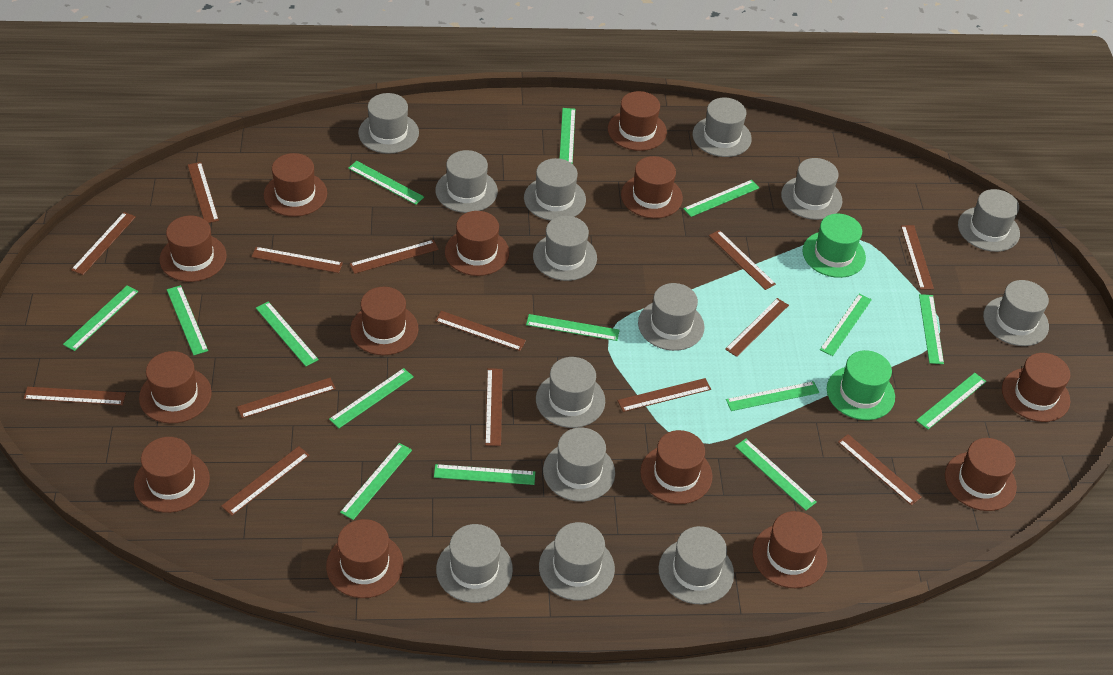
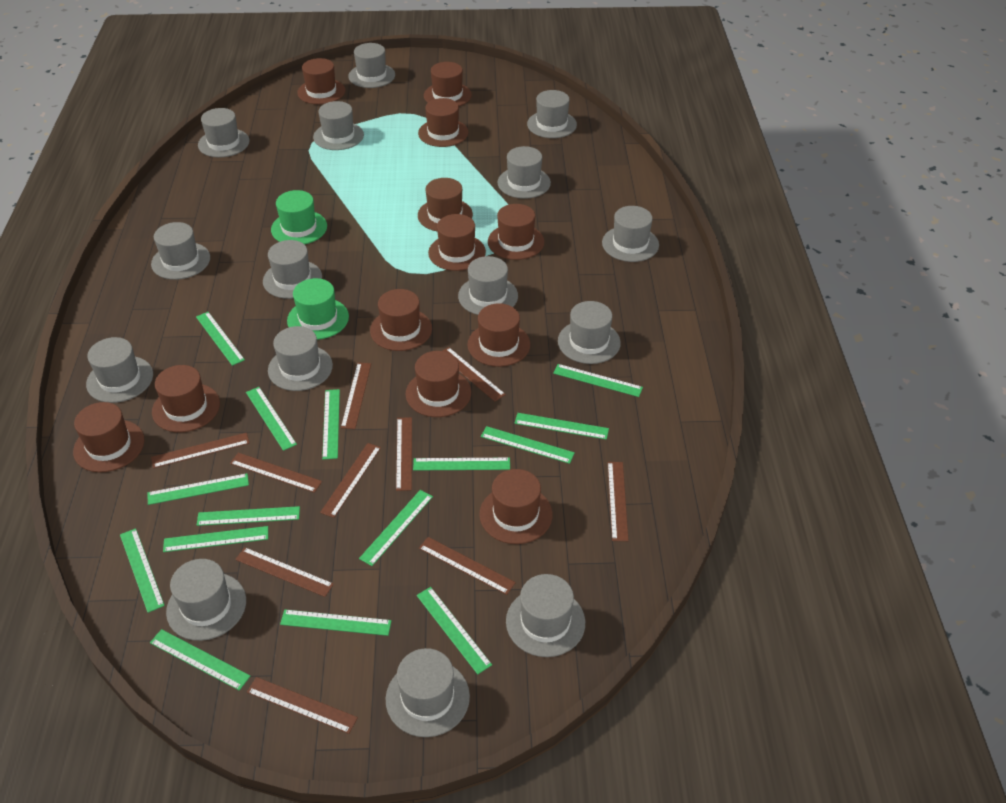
brown hat: [134,437,210,513] [139,351,212,424] [160,216,227,282] [264,153,327,217] [326,519,403,598] [350,287,418,355] [445,211,509,276] [608,91,667,151] [621,156,683,219] [640,430,712,504] [752,511,827,588] [945,438,1017,511] [1002,353,1070,422] = 13 -> [73,402,145,472] [152,365,220,432] [297,58,345,105] [370,289,432,351] [406,351,471,417] [418,98,468,147] [418,178,473,231] [424,62,472,106] [428,214,486,271] [467,303,530,367] [479,469,553,544] [488,204,544,260] = 12
brown ruler: [23,387,126,405] [71,212,136,275] [188,162,219,223] [221,446,310,516] [237,378,336,418] [251,247,343,273] [350,240,439,274] [435,311,526,351] [485,368,503,446] [617,378,711,412] [709,230,776,290] [725,298,789,357] [838,434,922,505] [901,225,934,290] = 14 -> [151,433,250,468] [230,453,322,493] [235,547,334,597] [247,677,358,734] [320,443,381,518] [341,363,371,429] [396,417,412,491] [419,537,516,595] [443,347,506,401] [607,462,629,541] = 10
grey hat: [358,93,419,154] [435,150,498,213] [436,524,513,603] [524,158,586,221] [533,216,597,281] [536,357,605,428] [539,522,615,601] [543,428,615,502] [638,283,705,351] [658,526,734,604] [693,98,752,157] [781,158,842,220] [958,189,1020,252] [983,280,1049,346] = 14 -> [86,337,153,403] [151,222,210,280] [166,559,246,641] [198,108,250,158] [263,240,322,299] [268,326,333,391] [313,101,364,150] [348,43,395,88] [386,648,470,737] [458,256,518,315] [498,146,551,199] [506,574,585,657] [527,90,577,138] [558,301,621,364] [602,206,659,262] = 15

